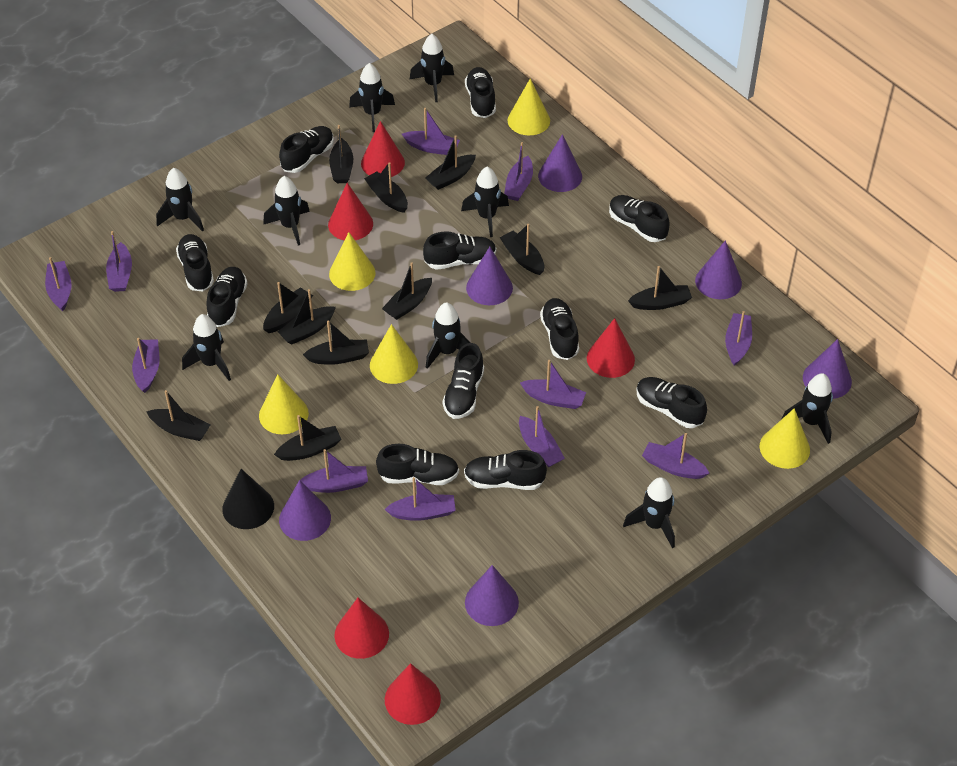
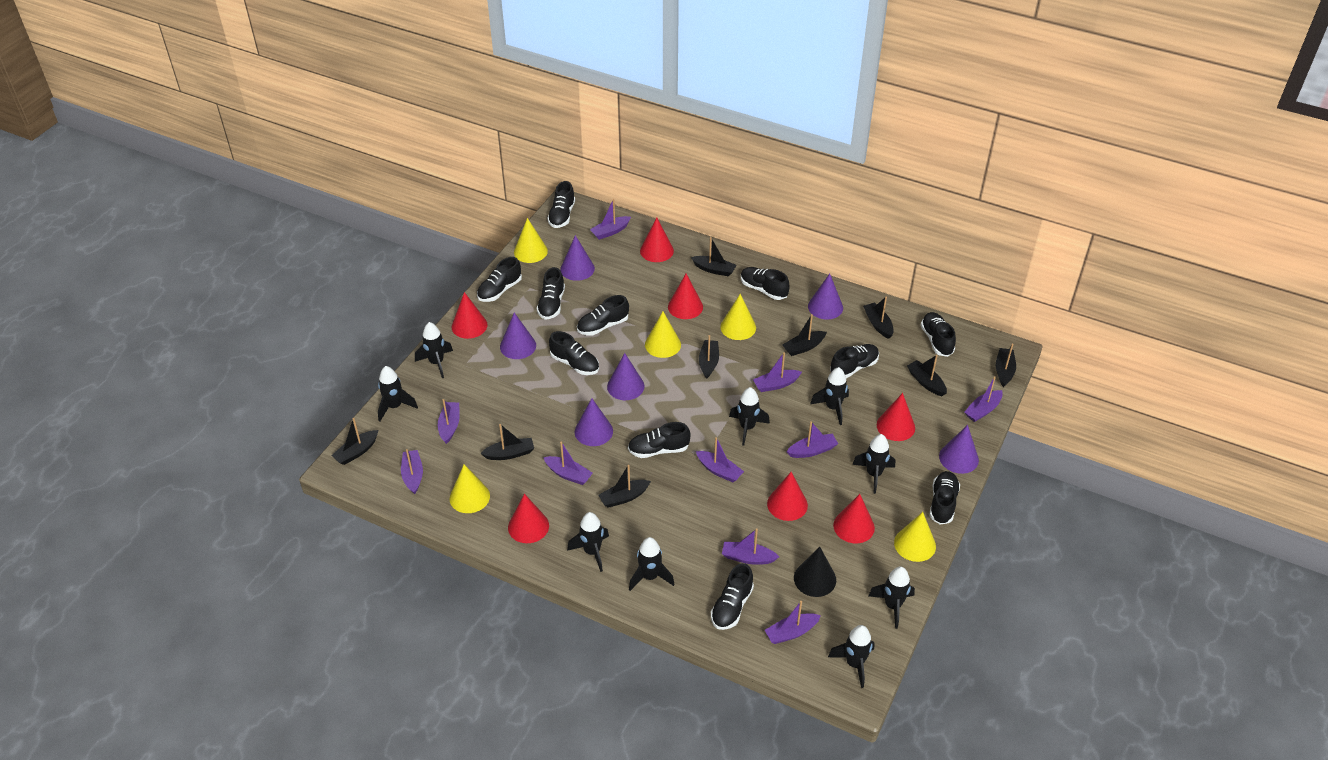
black boat: [146,390,210,441] [263,282,313,333] [274,415,342,461] [277,289,336,345] [303,321,369,365] [329,125,353,183] [364,162,408,213] [382,262,432,320] [425,135,476,190] [500,224,544,275] [628,266,692,310] = 11 -> [331,418,378,465] [480,424,534,460] [598,465,651,508] [691,237,736,276] [699,335,719,379] [783,314,827,356] [863,297,894,339] [907,355,947,396] [996,344,1016,387] = 9
purple boat: [45,257,71,311] [106,231,132,292] [132,338,160,393] [300,449,368,493] [384,477,456,521] [402,108,460,155] [504,142,533,201] [519,406,565,467] [520,360,586,409] [642,433,710,479] [725,311,752,366] = 11 -> [401,449,423,494] [438,399,460,444] [543,442,593,485] [590,199,631,240] [696,437,744,482] [722,529,779,565] [753,352,802,392] [765,601,821,644] [787,421,838,458] [964,376,1003,422] = 10
red cone: [328,183,373,240] [335,598,389,659] [361,121,405,177] [385,663,441,725] [587,318,635,378] = 5 -> [452,292,487,339] [508,494,549,543] [640,217,674,262] [668,274,703,319] [767,472,808,521] [833,494,875,543] [877,393,915,441] = 7

